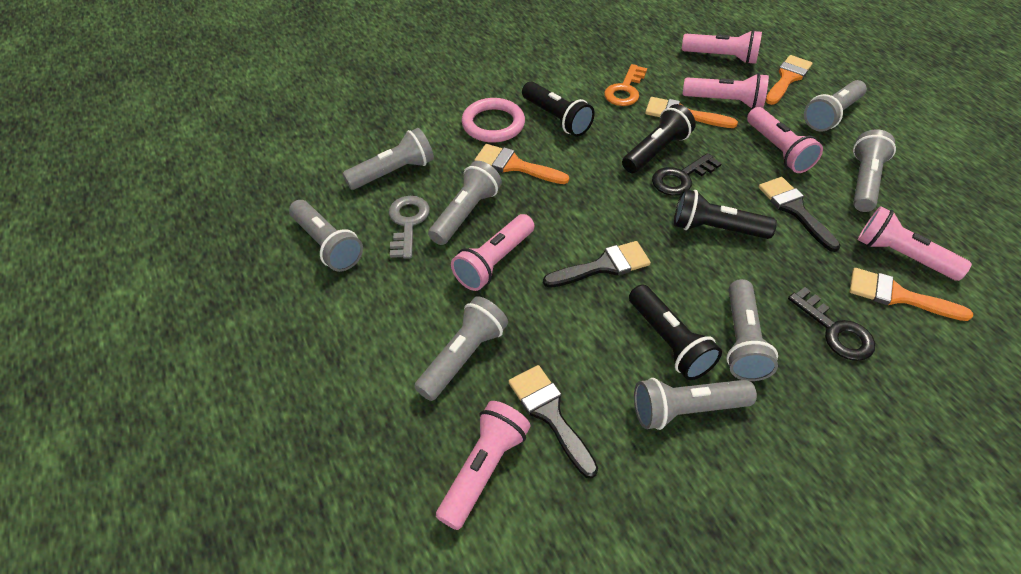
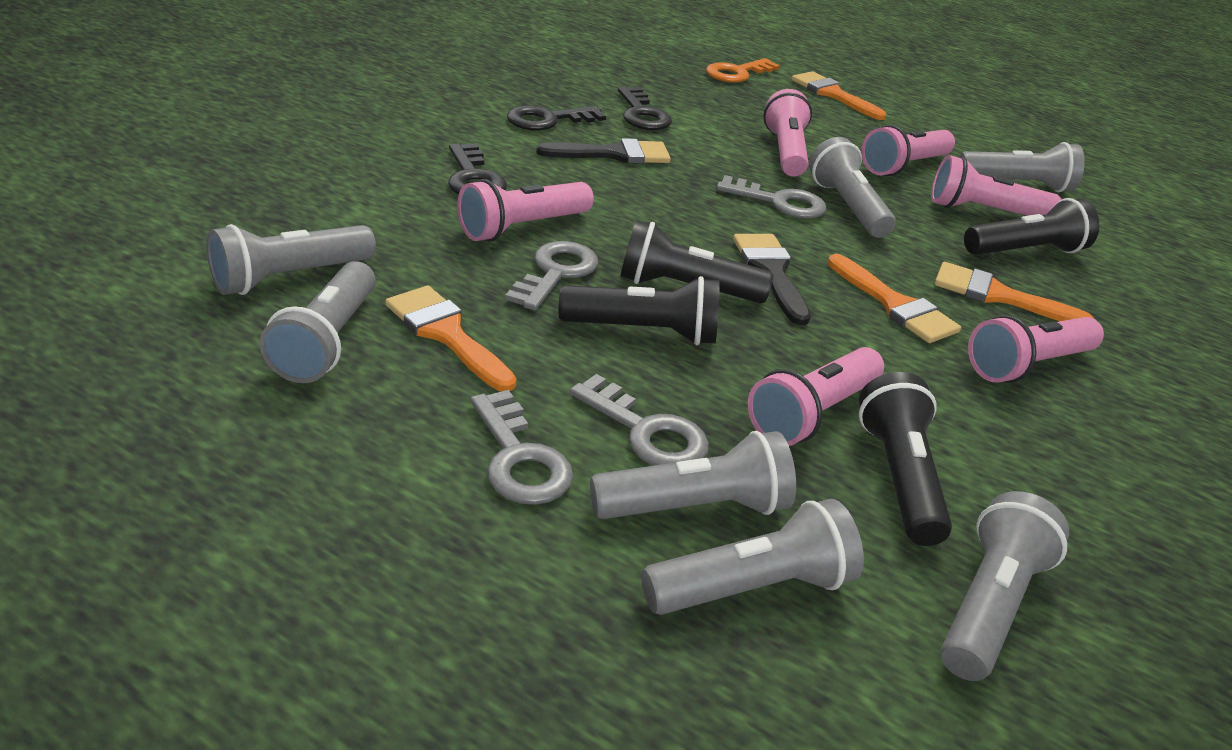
black brush: [509,365,598,479] [543,241,651,288] [758,177,840,252] = 3 -> [536,138,671,164] [733,234,811,325] = 2
black key: [652,153,722,196] [788,287,875,361] = 2 -> [448,143,507,195] [507,106,606,131] [618,87,672,130] = 3
grey flashlight: [289,200,363,272] [343,128,434,190] [414,296,508,401] [428,161,502,245] [634,378,757,430] [726,279,778,381] [804,80,867,132] [853,129,896,212] = 8 -> [206,224,376,295] [260,261,376,383] [590,431,796,519] [641,499,864,615] [809,137,896,238] [941,491,1069,681] [959,142,1085,192] = 7
grey key: [389,196,430,259] = 1 -> [470,390,573,505] [505,241,598,310] [570,374,709,466] [717,175,827,219] = 4
pink ring: [462,98,525,143] = 1 -> none = 0

